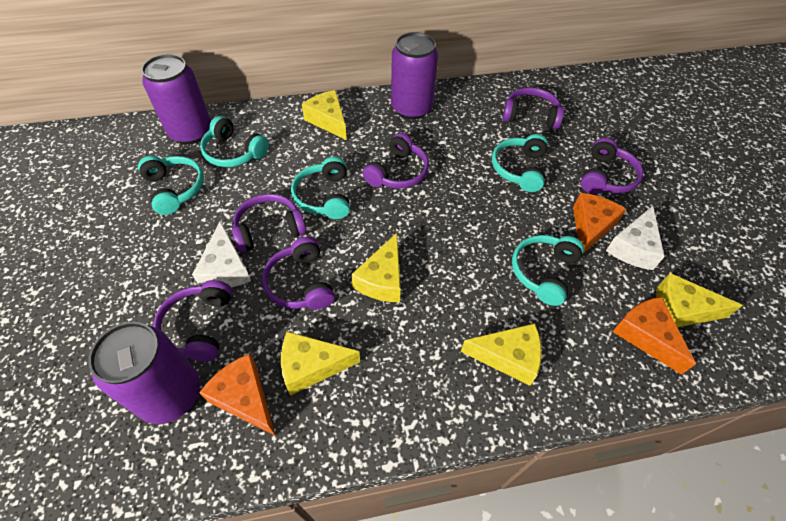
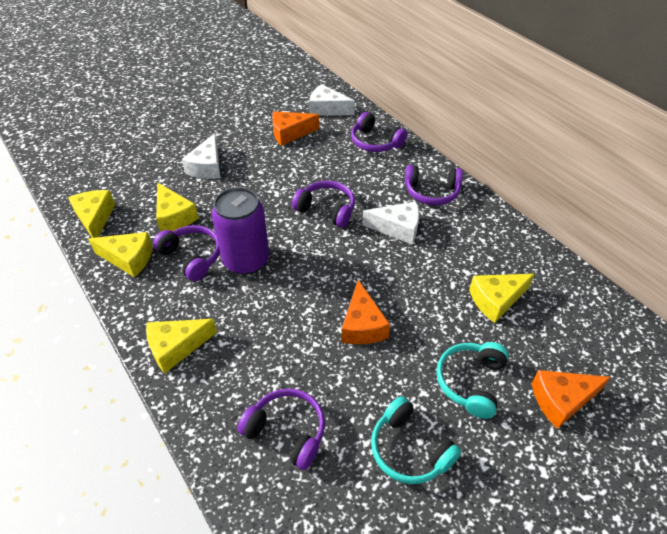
purple can: [88,322,200,424] [141,54,211,145] [391,32,438,120] = 3 -> [212,187,269,275] = 1
purple headphones: [153,280,232,362] [232,194,306,253] [262,237,335,310] [363,133,429,189] [503,87,564,129] [581,137,643,194] = 6 -> [153,225,220,281] [237,388,325,470] [292,181,355,228] [351,112,407,152] [405,165,463,205] = 5
turquoise headphones: [138,156,204,215] [200,116,269,167] [291,157,350,219] [492,134,548,192] [512,235,584,306] = 5 -> [371,396,461,484] [436,342,509,419] = 2
white cheese: [192,221,251,288] [606,206,665,270] = 2 -> [182,133,220,179] [309,84,355,116] [362,201,419,244] = 3

